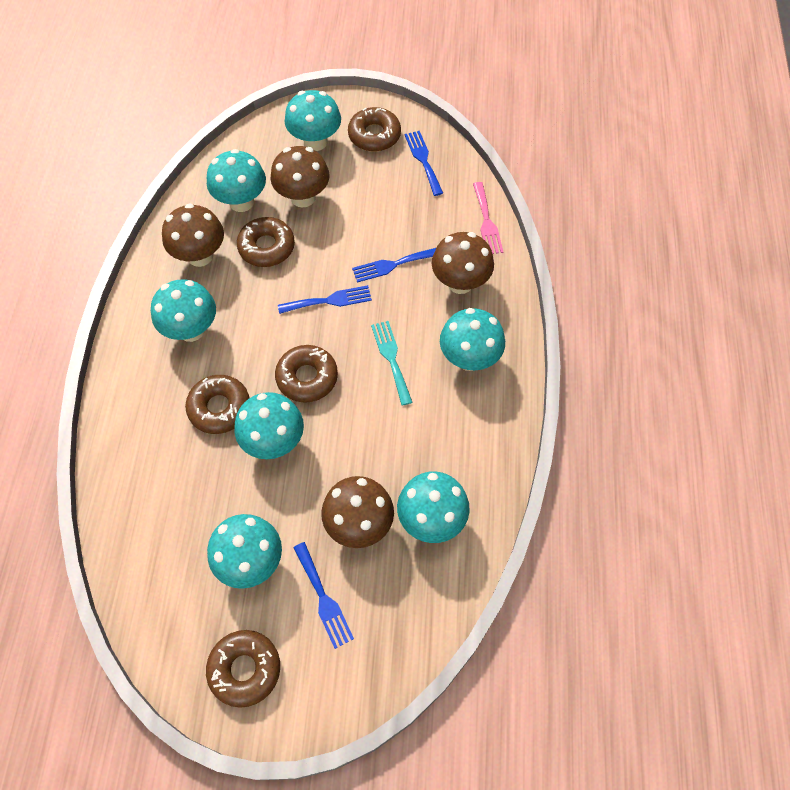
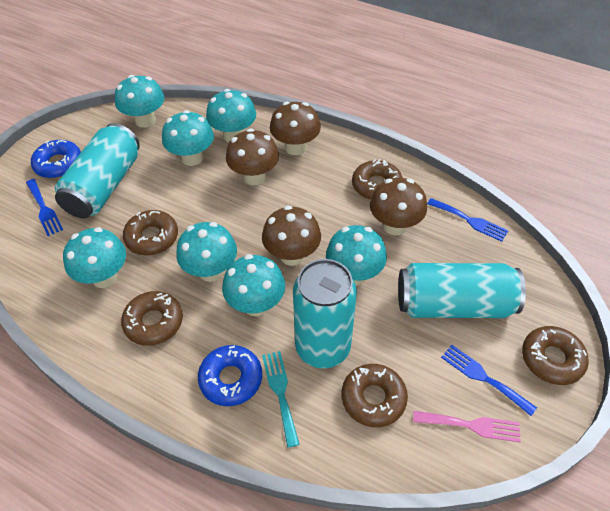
blue donut: none = 0 -> [31,140,81,178] [198,345,262,406] = 2
blue fork: [278,285,372,314] [293,542,354,649] [352,248,436,282] [405,131,443,196] = 4 -> [26,179,63,236] [427,198,509,242] [441,345,537,416] = 3
turquoise can: none = 0 -> [55,123,140,218] [293,259,357,368] [398,263,526,318] = 3

